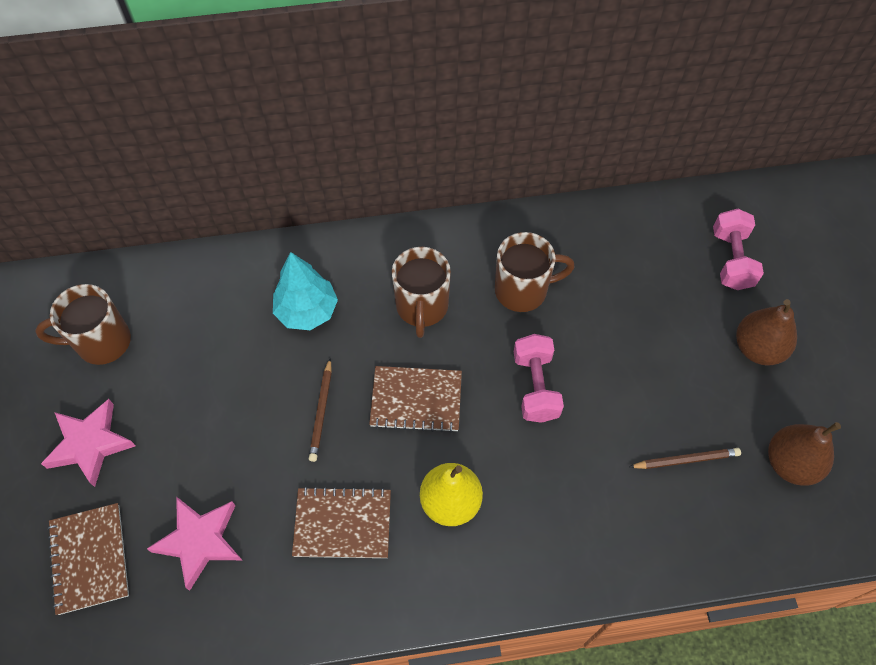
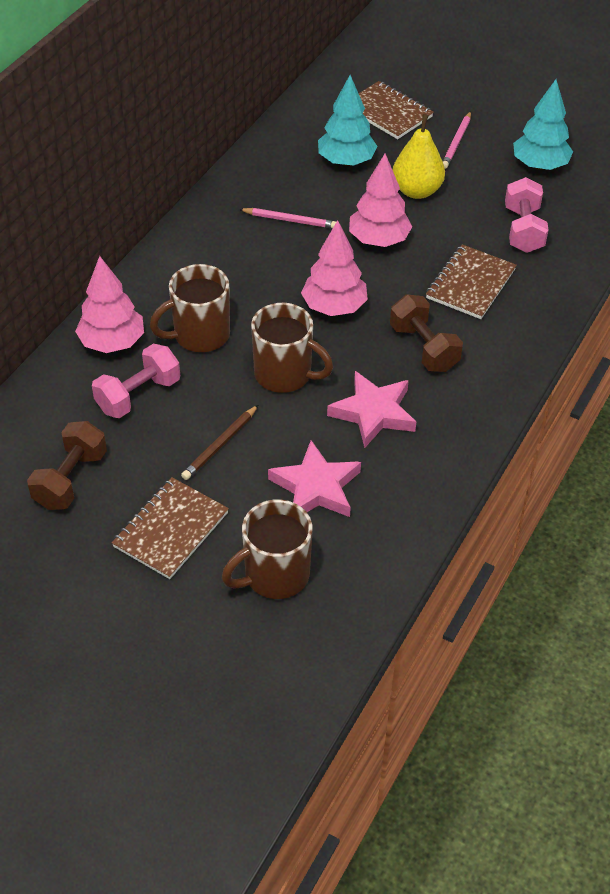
brown dumbbell: none = 0 -> [27,421,107,510] [390,295,463,372] = 2
brown pear: [736,299,797,366] [768,422,841,486] = 2 -> none = 0
brown pencil: [309,359,332,462] [629,448,741,469] = 2 -> [181,405,258,480] = 1
pink pencil: none = 0 -> [239,208,336,229] [443,111,471,169] = 2
pink tree: none = 0 -> [75,256,144,353] [301,220,368,316] [349,154,412,247] = 3
turquoise tree: [273,252,338,330] = 1 -> [318,75,377,166] [513,79,573,170] = 2

